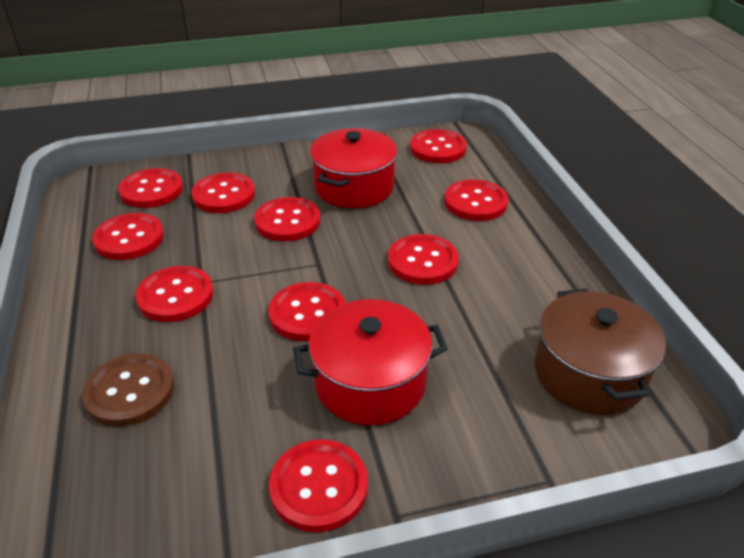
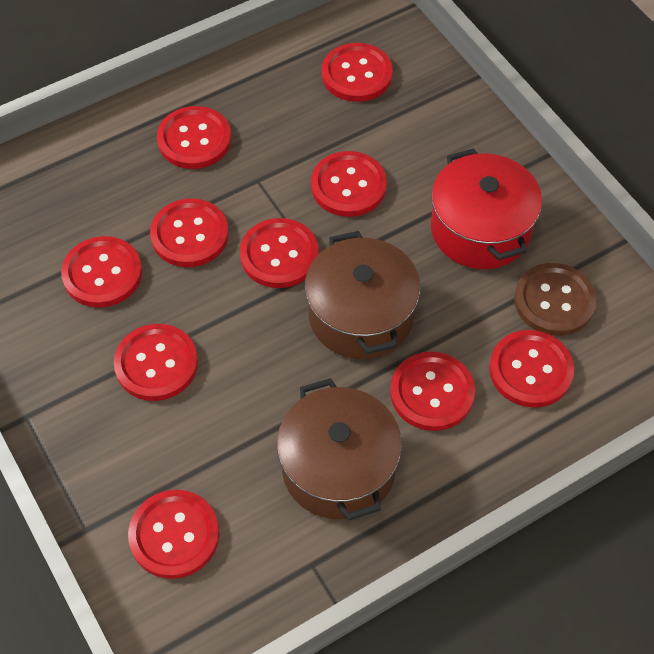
brown pot: [535,288,666,415] = 1 -> [277,378,402,521] [305,231,420,359] = 2
red pot: [293,299,448,425] [310,128,397,208] = 2 -> [431,148,542,269] = 1

